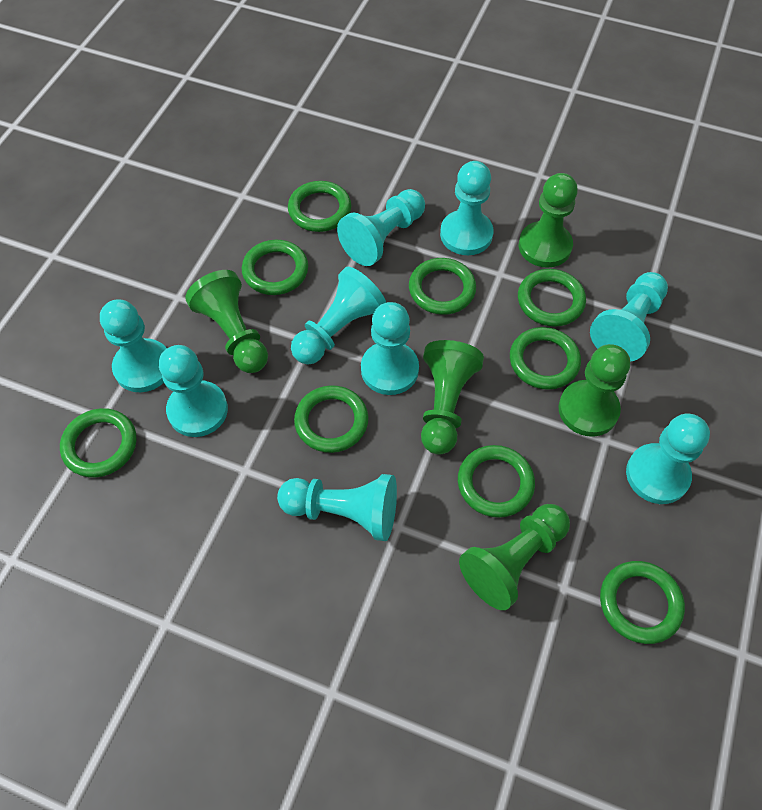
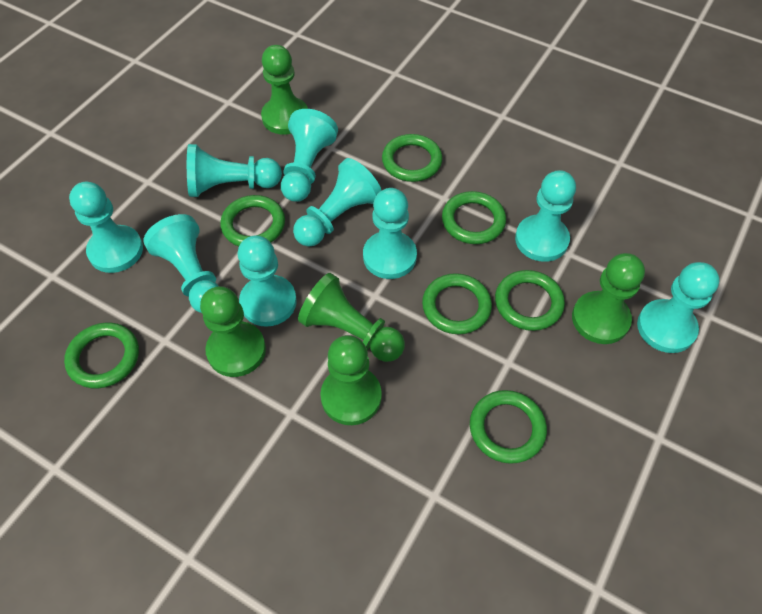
green ring: [60,408,136,478] [242,240,308,295] [288,181,351,232] [294,385,369,453] [409,258,476,315] [458,445,535,518] [510,327,581,390] [518,269,586,327] [600,561,685,644] = 9 -> [64,323,139,388] [220,195,285,246] [382,134,443,182] [422,273,492,334] [442,191,506,244] [470,390,547,464] [495,270,565,331] = 7

